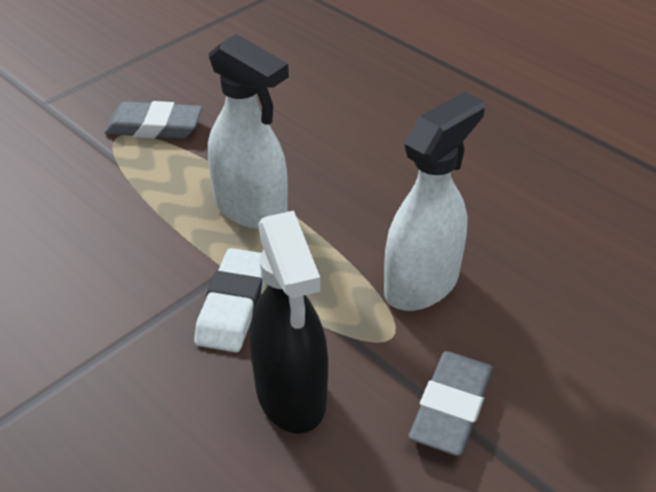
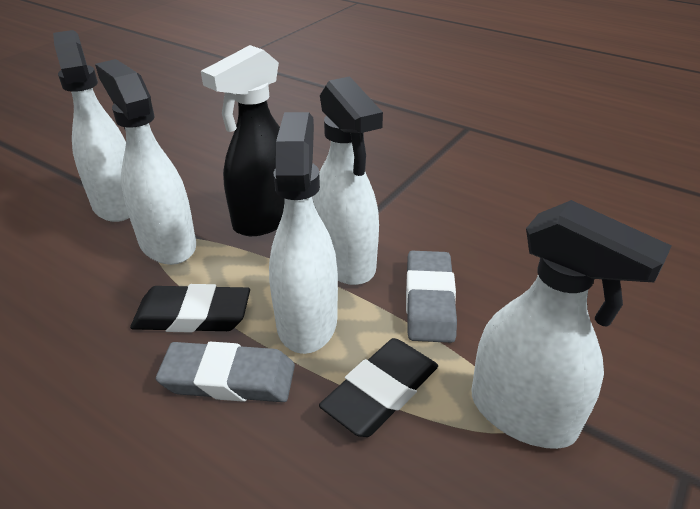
black eraser: none = 0 -> [130,284,250,332] [319,338,438,437] = 2
white eraser: [194,248,265,353] = 1 -> none = 0
white spray bottle: [208,34,289,229] [384,92,485,311] = 2 -> [53,30,129,222] [95,59,196,265] [269,112,338,354] [312,76,383,285] [472,200,672,449] = 5

